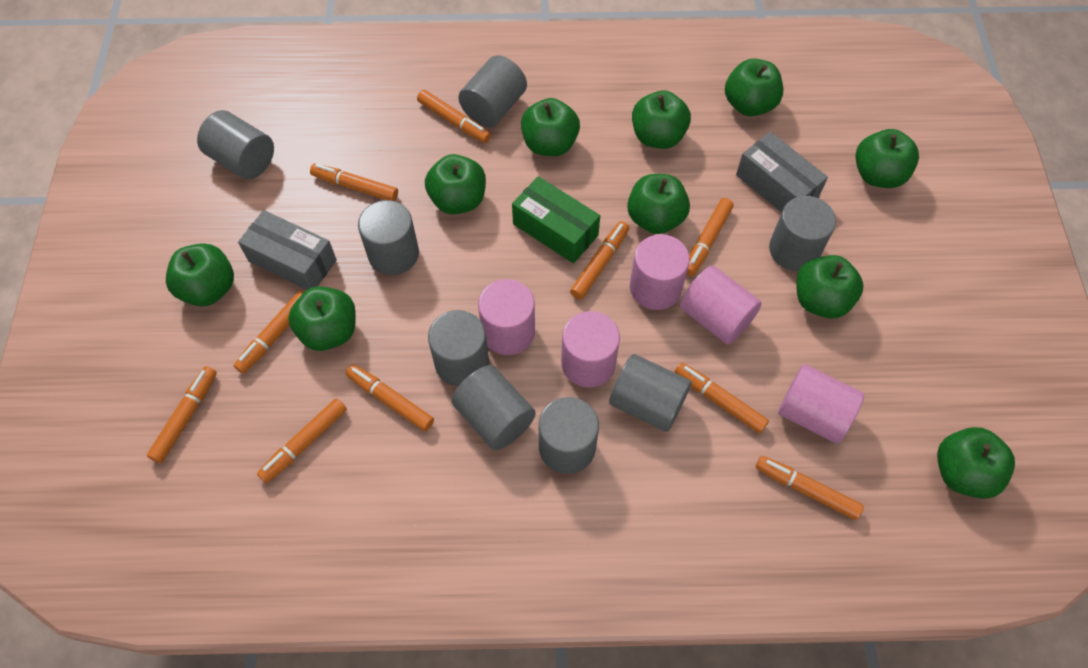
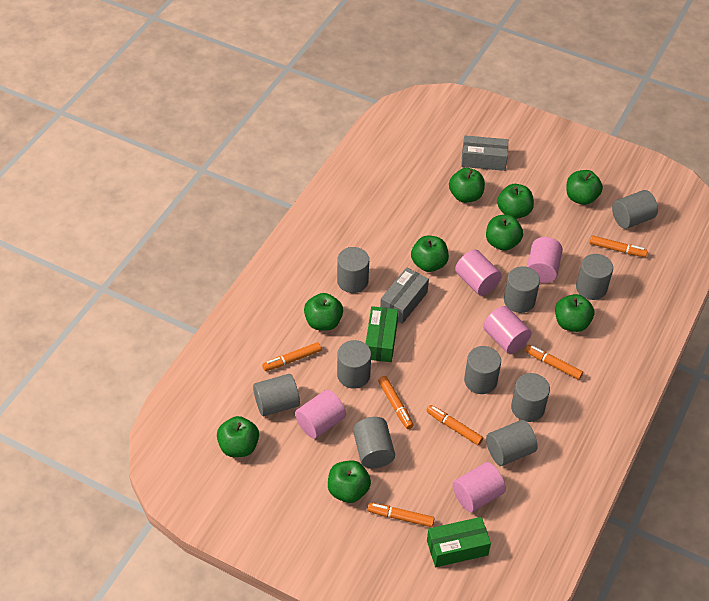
green apple: [166,243,234,306] [288,286,356,351] [425,154,486,214] [521,98,580,156] [627,174,690,234] [632,90,691,149] [725,58,783,116] [796,255,864,319] [855,129,919,188] [937,427,1015,499] = 10 -> [217,416,259,457] [304,293,343,331] [328,460,371,503] [411,235,449,272] [449,168,485,203] [486,215,523,251] [497,184,534,219] [555,294,594,332] [566,170,603,205] = 9
green box: [512,176,600,263] = 1 -> [366,306,398,362] [427,517,491,567] = 2
grey cylinder: [197,110,274,179] [358,200,419,275] [428,310,489,386] [451,365,536,450] [458,55,527,127] [539,397,599,474] [609,354,691,432] [769,196,836,271] = 8 -> [253,374,300,416] [337,247,369,293] [337,340,371,389] [353,417,395,469] [464,346,501,394] [486,420,538,466] [504,266,540,313] [511,373,550,422] [576,254,613,300] [612,190,658,229] = 10
orange marker: [147,366,217,463] [233,291,304,374] [257,398,347,483] [310,164,398,201] [345,364,434,431] [417,90,491,143] [570,221,629,300] [674,363,769,433] [686,198,734,276] [755,456,864,520] = 10 -> [262,342,321,371] [367,503,435,527] [378,376,414,429] [426,405,483,446] [525,345,583,380] [590,235,648,257] = 6

